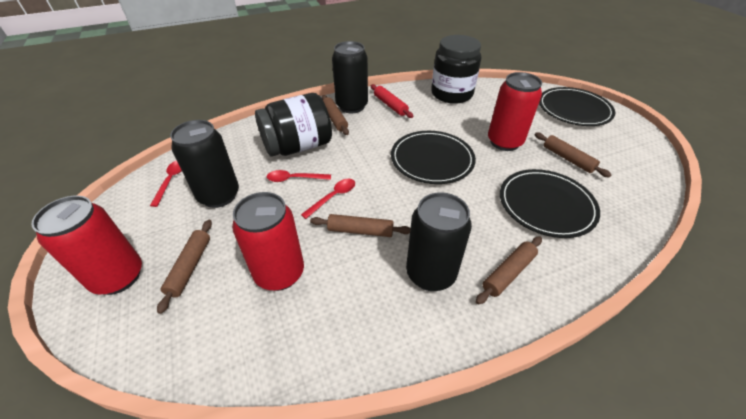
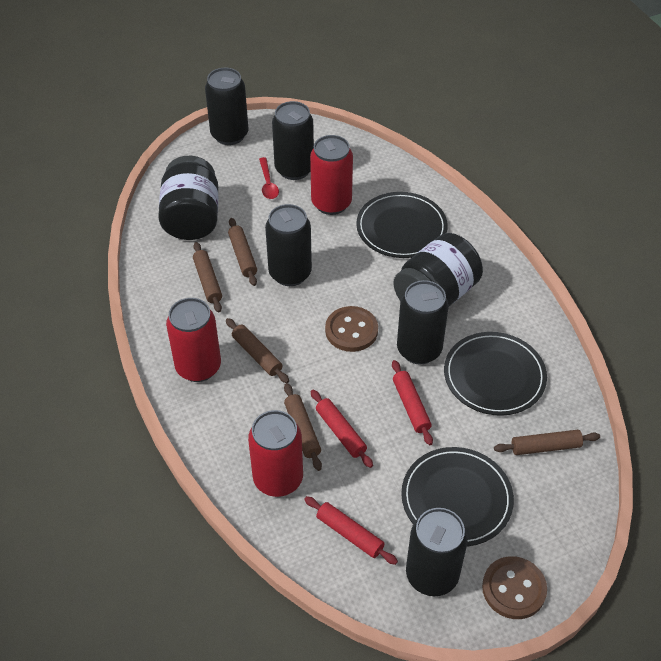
black can: [170,120,239,208] [332,41,368,113] [406,192,472,291] = 3 -> [205,68,249,145] [265,204,312,286] [272,101,314,180] [397,280,449,364] [406,508,468,596] = 5
brown button: none = 0 -> [325,306,378,352] [482,556,547,619] = 2
red rolling pin: [371,84,413,118] = 1 -> [304,496,398,565] [310,390,373,468] [392,360,433,445] = 3
red spoon: [150,160,182,207] [267,170,331,182] [301,179,355,219] = 3 -> [259,157,279,199] = 1

